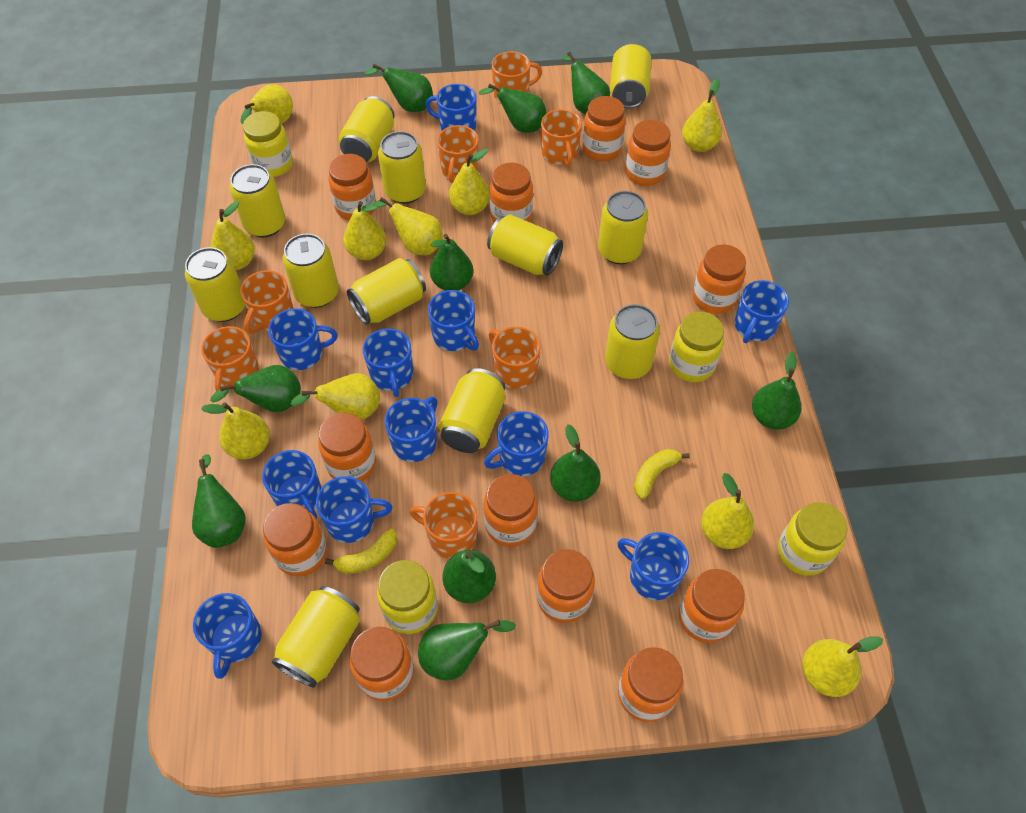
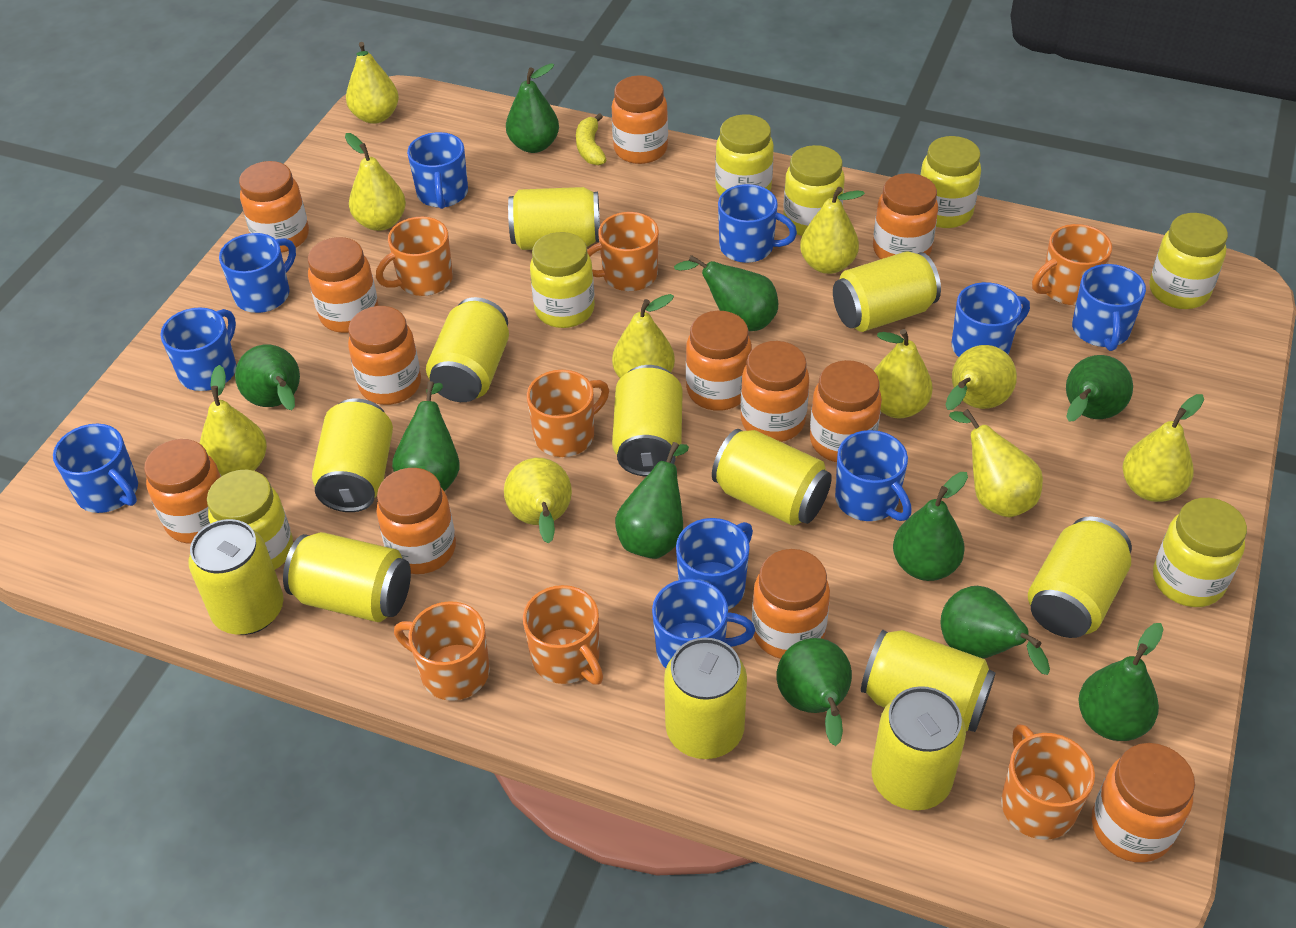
blue mug: [193,593,262,679] [262,450,321,519] [268,308,338,370] [316,476,392,543] [363,328,413,397] [385,396,437,462] [425,84,476,131] [428,290,479,351] [484,411,549,476] [618,532,689,600] [735,280,789,343] = 11 -> [53,424,138,513] [160,307,236,391] [219,233,296,313] [407,132,468,209] [652,579,755,668] [676,518,753,610] [718,184,797,263] [835,430,912,521] [952,282,1030,357] [1072,264,1146,351] = 10
yellow banana: [325,529,397,574] [634,449,690,499] = 2 -> [576,113,606,165] = 1
yellow jar: [243,111,293,177] [377,560,438,634] [669,312,724,382] [778,502,847,576] = 4 -> [207,470,293,570] [530,232,595,328] [715,114,774,196] [783,145,845,236] [920,136,981,228] [1149,213,1228,309] [1153,498,1247,607] = 7

